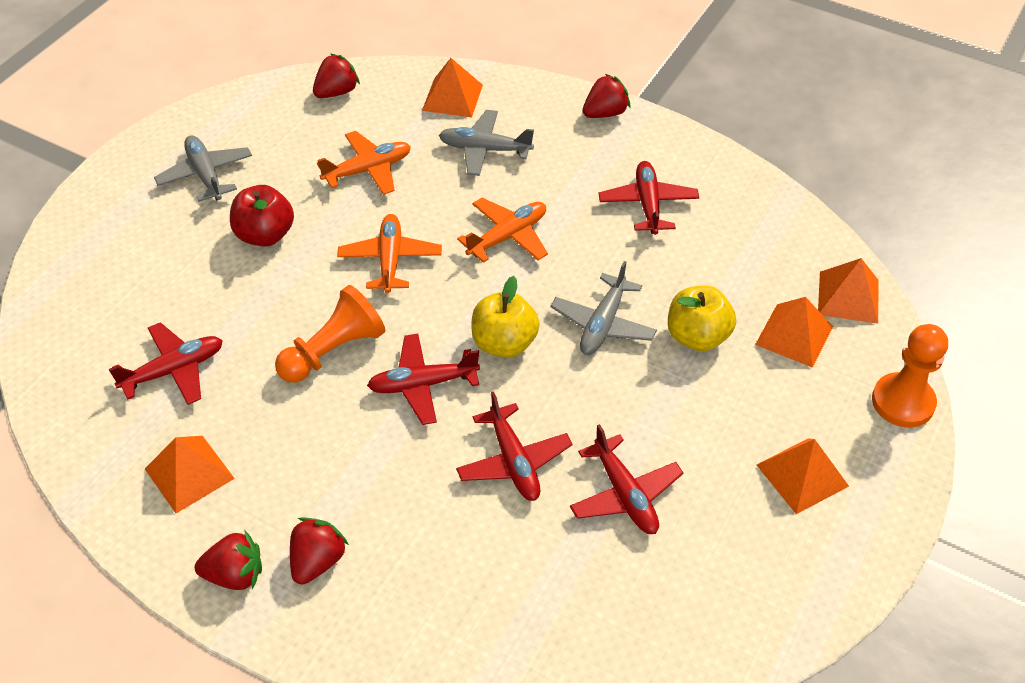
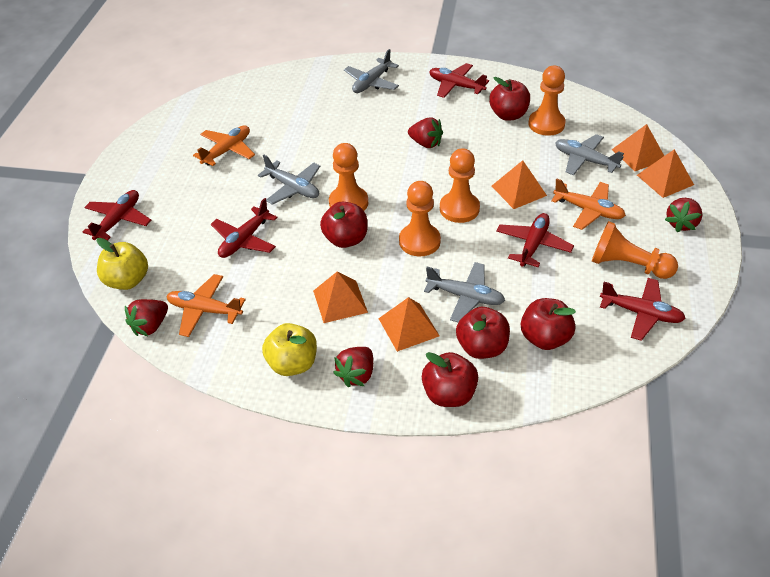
grey plane: [154,135,252,202] [439,110,534,176] [550,261,657,355] = 3 -> [258,155,320,205] [344,49,399,93] [424,262,505,322] [555,134,624,175] = 4
orange pawn: [275,285,385,383] [872,324,948,428] = 2 -> [329,143,368,211] [399,181,441,256] [440,148,480,223] [529,66,566,136] [592,221,678,279] = 5
red apple: [230,185,294,247] = 1 -> [320,202,367,248] [422,352,478,407] [456,307,510,359] [489,77,530,121] [521,298,576,350] = 5

